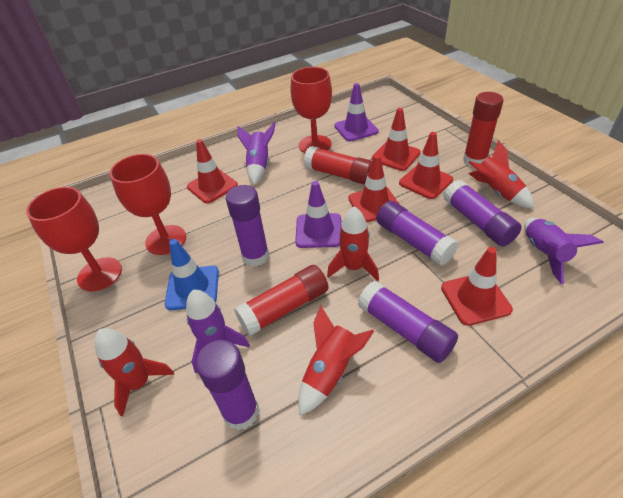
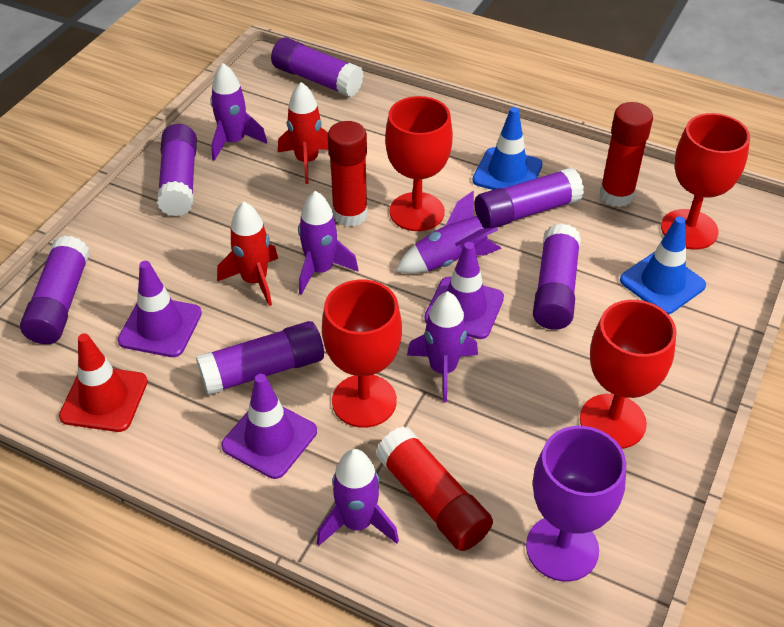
blue traffic cone: [165,239,219,310] = 1 -> [472,107,543,190] [620,216,706,314] = 2
purple glue stick: [196,340,259,431] [226,185,269,267] [358,281,458,363] [376,201,458,266] [444,180,522,246] = 5 -> [20,235,90,344] [157,124,197,216] [196,321,324,395] [271,38,364,97] [474,167,584,229] [533,223,581,330] = 6
purple goblet: none = 0 -> [526,426,626,582] = 1
purple rocket: [186,290,250,374] [238,122,276,185] [524,218,604,284] = 3 -> [210,63,267,161] [298,191,359,295] [317,449,399,546] [396,190,502,274] [407,291,478,403] = 5
purple traffic cone: [295,181,341,248] [334,83,379,142] = 2 -> [118,261,202,357] [221,374,317,479] [424,242,504,339] = 3
red goblet: [26,187,122,291] [110,154,186,255] [291,67,332,153] = 3 -> [322,280,402,428] [385,96,453,231] [580,300,677,449] [661,113,750,250] = 4
red rocket: [95,328,174,417] [298,306,374,415] [327,206,379,281] [468,140,534,208] = 4 -> [217,201,278,306] [278,82,328,184] = 2
red traffic cone: [187,139,238,203] [348,154,400,222] [372,108,421,171] [399,132,453,199] [441,247,513,326] = 5 -> [59,333,148,432] = 1

